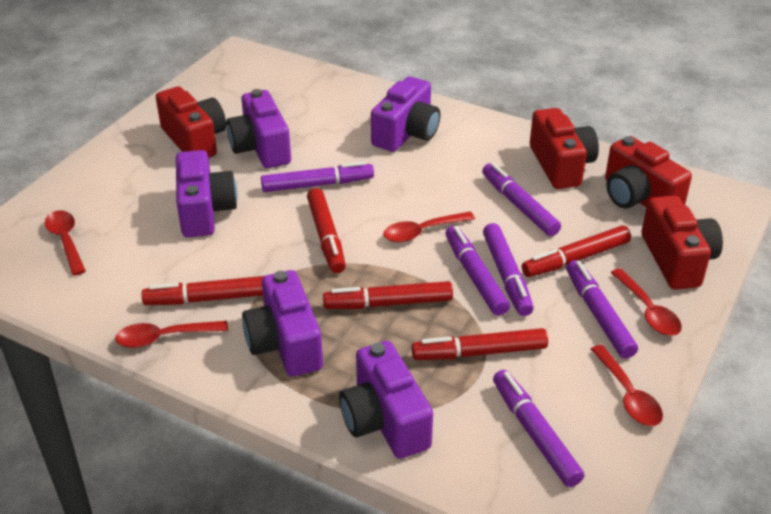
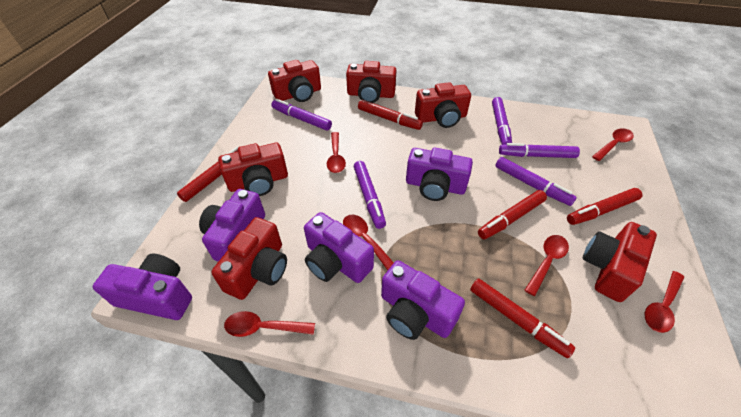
purple marker: [261,161,374,192] [445,226,510,316] [482,163,561,236] [483,223,534,316] [493,370,584,487] [566,260,638,359] = 6 -> [271,99,332,131] [354,161,386,229] [492,97,512,145] [495,157,577,206] [499,143,580,158] = 5
red camera: [156,87,226,158] [530,108,599,189] [605,136,692,209] [641,195,723,290] = 4 -> [211,217,287,300] [218,143,288,196] [268,60,321,102] [346,61,397,103] [415,82,471,128] [583,222,657,302] = 6
red spoon: [45,210,86,275] [115,321,228,348] [383,212,475,242] [591,345,663,426] [610,268,682,336] = 5 -> [224,311,315,337] [327,132,346,173] [343,215,394,270] [525,235,569,296] [592,128,634,161] [645,271,684,333] = 6

